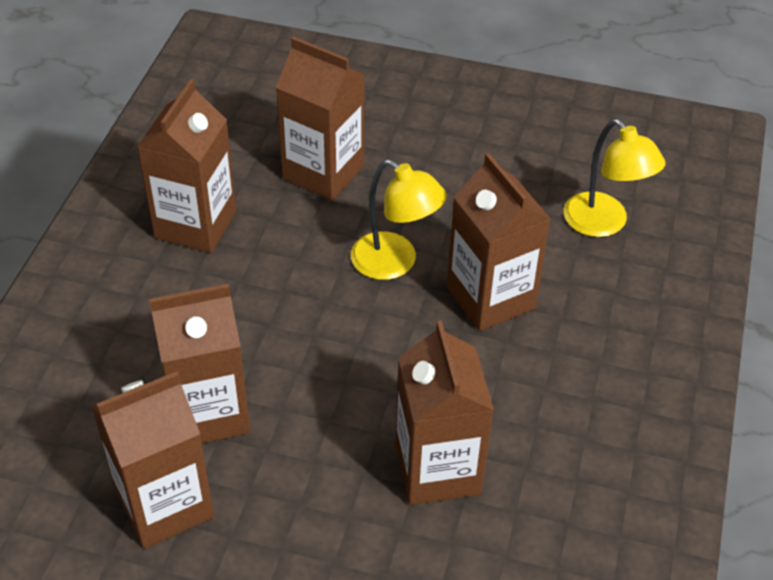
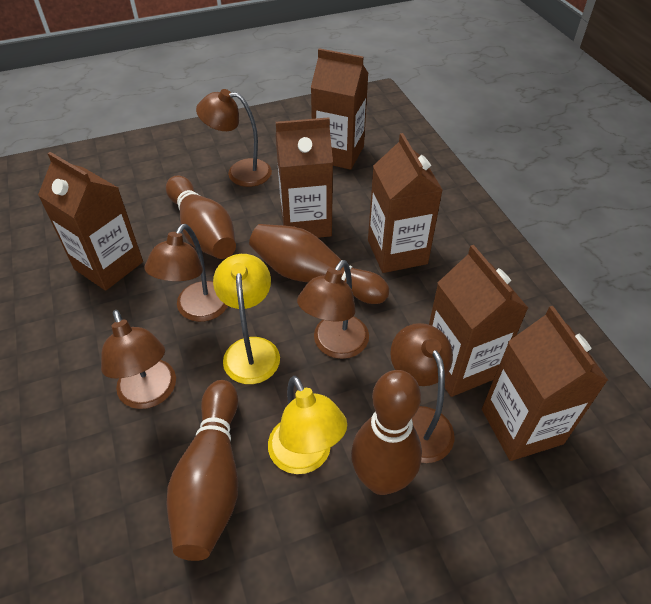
brown bowling pin: none = 0 -> [166,176,236,259] [167,380,239,561] [249,224,389,304] [351,370,422,495] = 4
brown lamp: none = 0 -> [101,310,176,409] [145,224,228,322] [196,89,272,187] [297,260,369,359] [390,323,454,463] = 5

